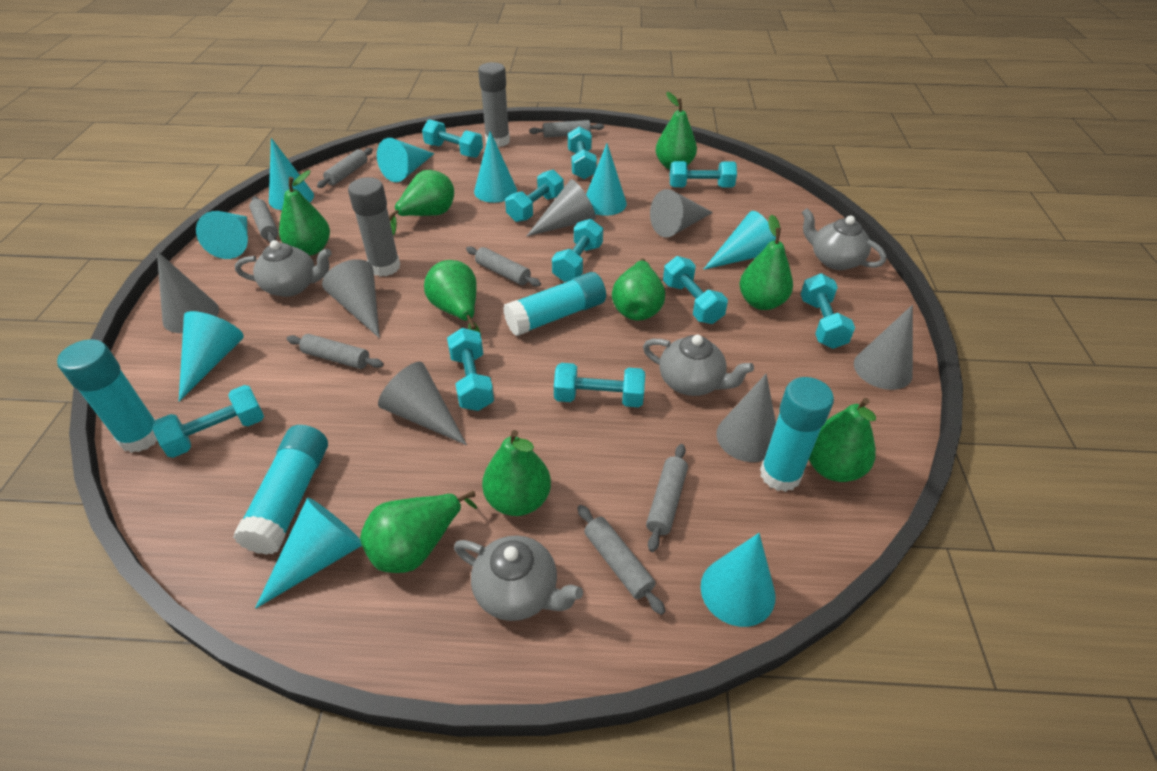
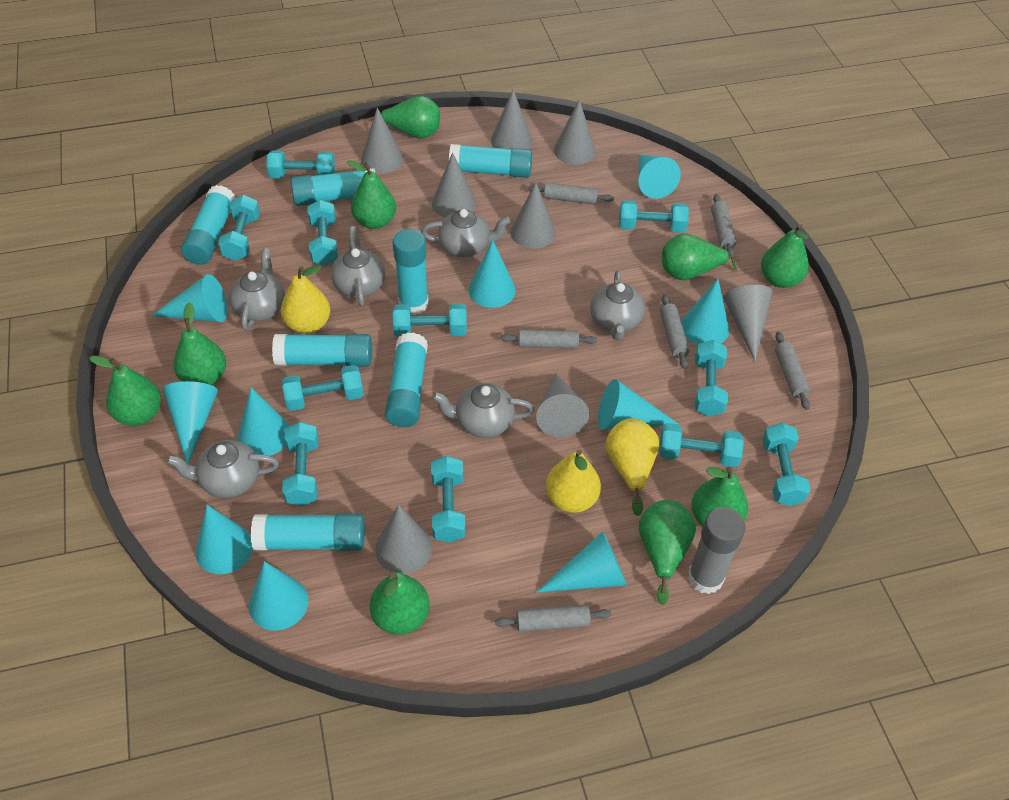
grey cone: [157,251,219,333] [322,259,380,338] [378,362,467,445] [527,179,596,236] [650,189,713,237] [717,374,776,462] [854,305,913,390] = 7 -> [361,108,403,173] [375,505,432,574] [432,152,476,218] [491,90,532,149] [511,182,555,249] [536,373,589,437] [554,99,596,165] [723,285,773,362] = 8
grey glue stick: [348,177,400,277] [478,62,510,147] = 2 -> [688,507,745,594] = 1
grey rolling pin: [249,196,278,242] [287,334,384,369] [317,148,373,188] [466,246,541,287] [529,120,604,138] [577,505,665,615] [646,444,688,552] = 7 -> [495,604,611,632] [501,329,597,349] [529,182,614,205] [660,295,690,369] [711,194,736,256] [775,332,810,410] = 6
grey teapot: [235,240,332,297] [454,536,583,621] [643,335,754,396] [802,208,886,270] = 4 -> [167,440,279,498] [229,248,285,331] [331,226,385,307] [421,209,510,257] [432,383,534,438] [590,270,645,340] = 6
turquoise cone: [179,311,244,402] [196,211,248,259] [255,497,362,609] [269,138,314,210] [377,138,434,182] [474,131,517,203] [586,143,627,216] [700,533,776,627] [703,211,776,270] = 9 -> [151,274,228,322] [163,381,218,464] [195,505,253,574] [238,388,290,456] [249,561,308,631] [469,240,516,308] [536,531,627,593] [598,379,678,430] [639,154,681,199] [681,279,729,345] = 10
turquoise dumbbell: [152,385,264,458] [422,119,483,158] [447,328,494,411] [505,170,564,222] [552,219,603,282] [554,363,645,407] [568,126,597,179] [663,256,728,324] [670,161,737,188] [801,273,855,349] = 10 -> [218,195,260,261] [266,151,335,179] [282,365,364,411] [282,422,319,506] [307,200,338,266] [393,304,467,337] [431,456,466,543] [619,200,689,233] [659,423,744,467] [695,340,728,416] [762,423,810,506] = 11
turquoise glue stick: [57,339,158,453] [233,425,328,555] [503,272,606,336] [760,377,834,492] = 4 -> [181,185,235,265] [251,513,365,551] [272,334,372,367] [291,168,375,206] [385,332,428,427] [393,229,429,315] [449,144,532,178] = 7
yellow pear: none = 0 -> [281,265,330,334] [546,450,601,513] [605,418,659,516] = 3

